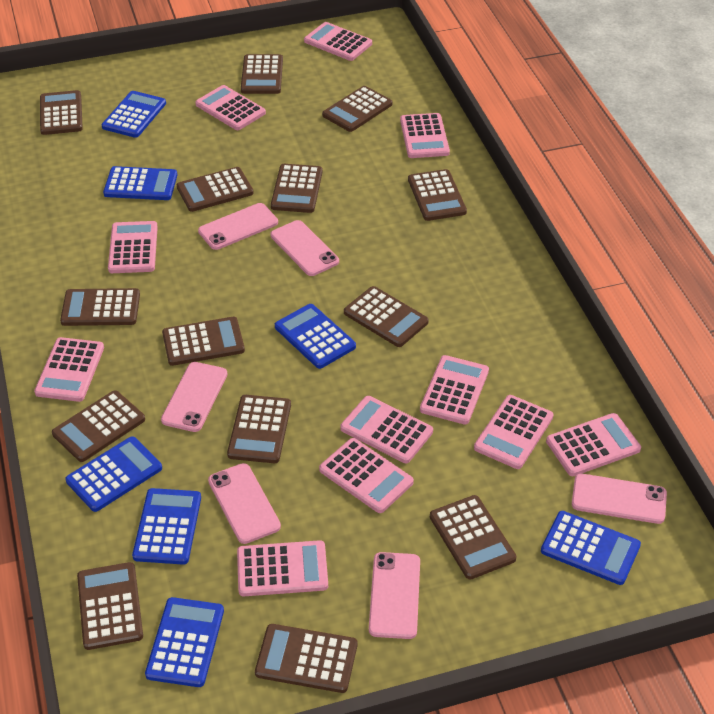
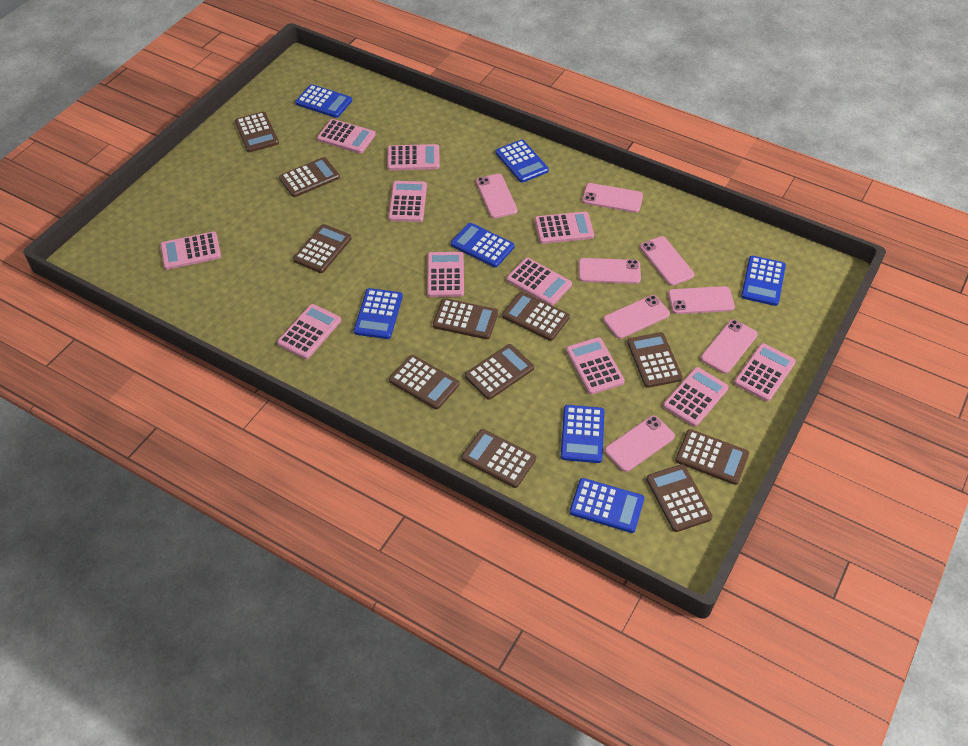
brown calculator: [40,90,83,135] [52,390,145,462] [60,288,140,326] [77,562,143,650] [162,317,245,366] [177,167,254,212] [227,395,291,463] [241,54,283,94] [255,624,357,693] [271,164,323,213] [322,86,392,132] [344,286,429,347] [408,169,467,221] [430,495,516,580] = 14 -> [234,112,279,152] [279,157,340,197] [293,224,352,273] [389,355,459,410] [433,298,498,339] [461,429,536,488] [465,344,534,400] [502,292,570,341] [627,332,683,388] [646,464,713,532] [675,429,749,485] = 11
pink phone: [161,362,227,432] [198,203,278,250] [208,463,281,544] [270,220,339,276] [369,552,420,639] [572,474,667,524] = 6 -> [476,174,518,218] [579,258,641,284] [582,183,643,213] [603,295,670,339] [605,416,675,472] [640,236,694,286] [668,286,735,314] [701,319,758,374] = 8

